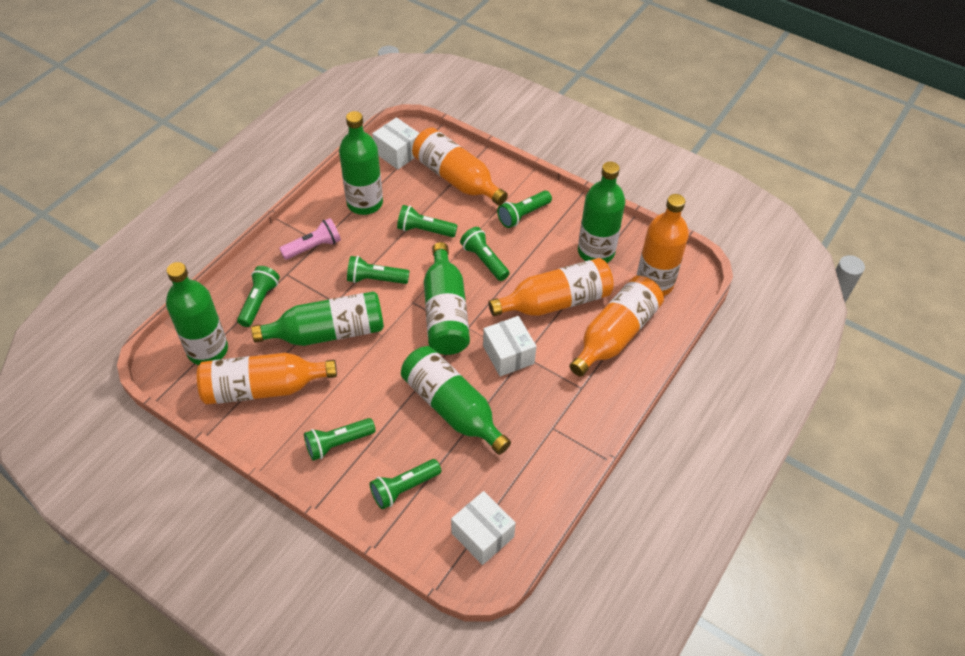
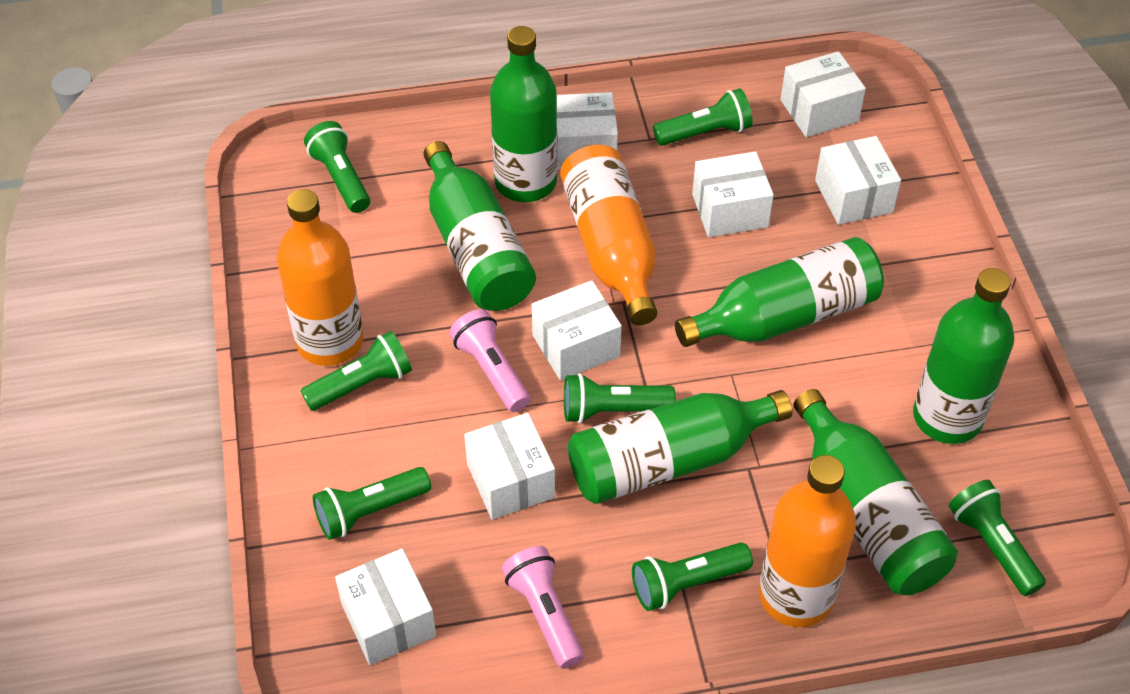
orange bottle: [197,353,337,405] [412,127,508,206] [489,258,614,316] [570,276,664,376] [637,194,689,296] = 5 -> [277,189,363,366] [560,145,657,325] [759,455,856,627] = 3
pink flashlight: [279,218,341,260] = 1 -> [449,309,530,412] [501,546,584,669] = 2
white box: [372,117,419,170] [451,491,516,565] [483,316,536,377] = 3 -> [335,548,436,665] [464,413,555,520] [532,280,622,381] [557,92,618,170] [692,151,774,237] [780,51,866,137] [815,136,901,225] = 7

